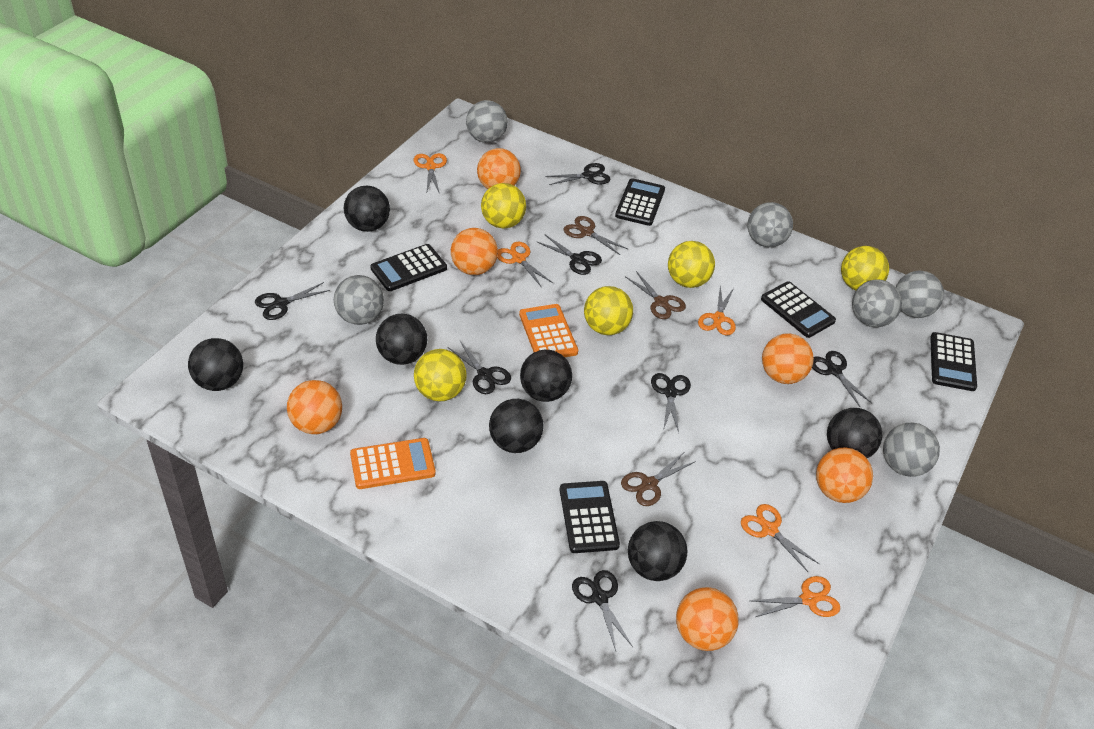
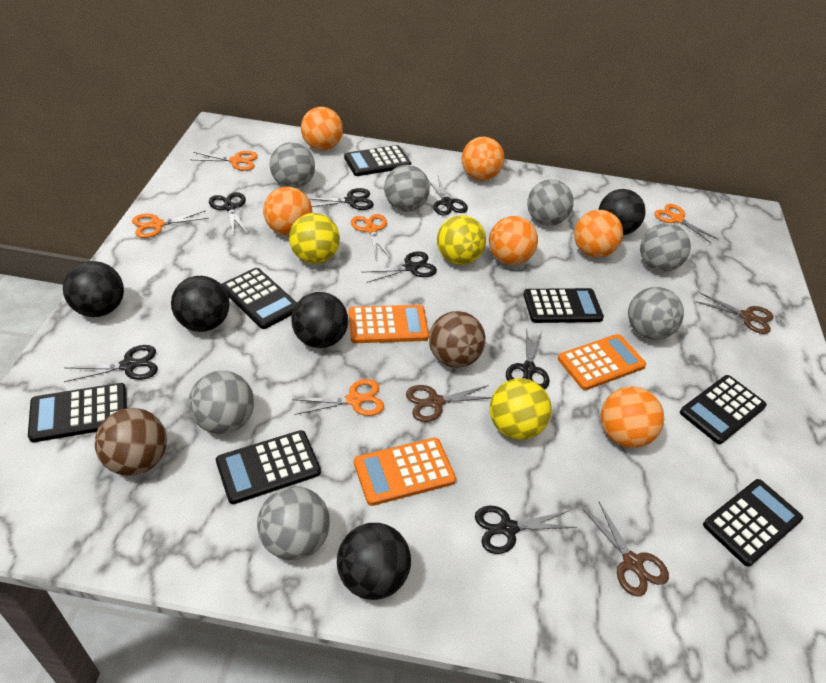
black ball: [188,338,243,391] [344,185,390,232] [376,314,427,365] [489,399,544,453] [520,350,572,402] [628,521,687,581] [827,408,882,458] = 7 -> [63,261,124,317] [171,276,229,332] [291,292,348,348] [337,523,411,600] [598,189,646,235] = 5
black calculator: [370,244,447,291] [560,481,620,553] [615,178,665,226] [761,281,836,338] [930,332,977,391] = 5 -> [28,383,127,442] [216,430,321,504] [221,268,297,329] [344,145,411,176] [523,288,604,323] [680,375,767,444] [703,479,803,567] = 7
brown ball: none = 0 -> [95,408,167,476] [429,311,486,368] = 2
grey ball: [334,275,384,325] [466,100,508,143] [747,202,793,247] [852,280,902,327] [883,423,940,477] [896,271,944,318] = 6 -> [188,371,254,434] [257,486,330,560] [270,142,315,188] [384,165,430,211] [527,179,574,226] [628,287,684,340] [640,223,691,272] = 7
orange calculator: [350,438,436,489] [519,304,578,357] = 2 -> [349,305,429,343] [354,438,456,506] [558,334,646,390] = 3
yellow ball: [414,349,467,402] [481,183,526,229] [584,286,633,335] [668,241,715,288] [841,246,889,290] = 5 -> [289,213,340,264] [437,215,486,265] [490,378,552,440] = 3

